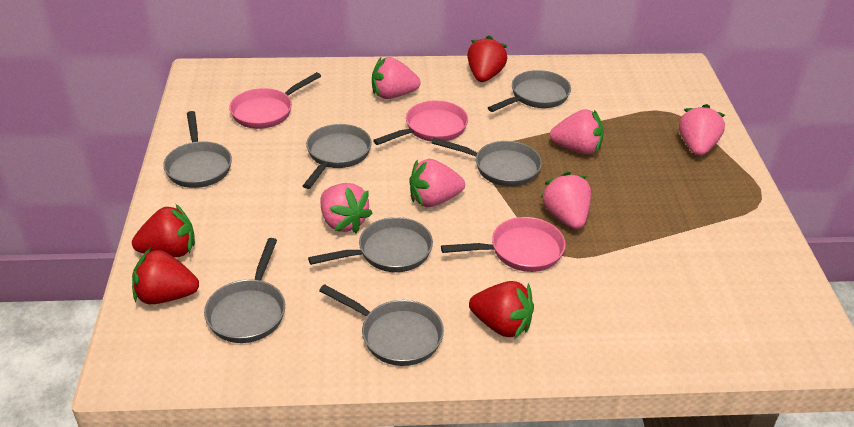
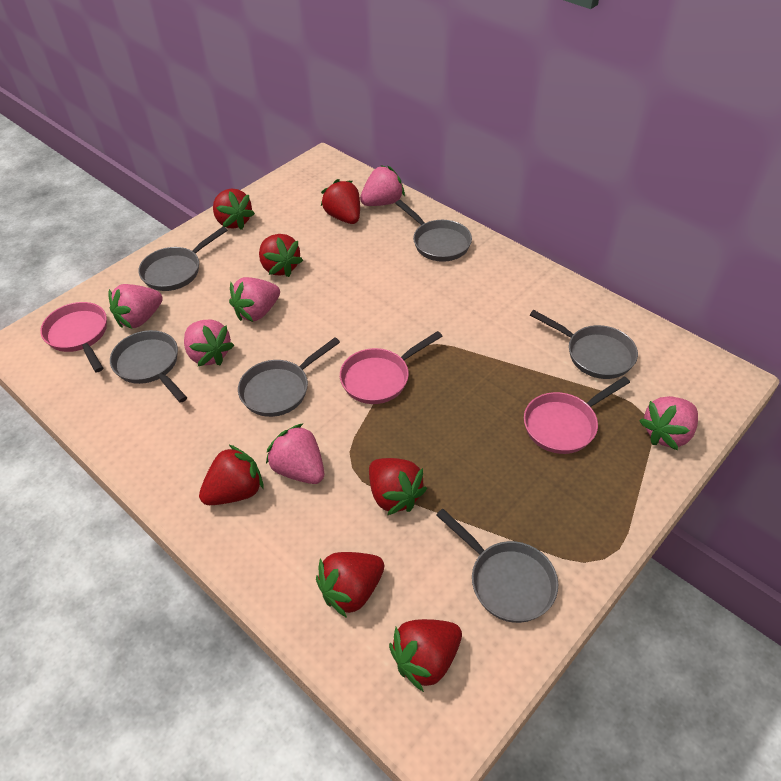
grey pan: [163,111,232,188] [204,238,285,343] [303,124,372,189] [308,217,433,272] [319,284,444,366] [431,138,542,187] [488,70,571,112] = 7 -> [110,330,187,403] [138,227,227,291] [238,337,340,417] [396,200,472,262] [436,509,558,623] [530,310,638,379] = 6
red strawberry: [132,204,195,257] [132,248,199,304] [467,35,507,82] [469,281,534,339] = 4 -> [199,444,264,505] [213,189,255,230] [259,234,303,277] [316,552,384,618] [321,179,360,224] [369,458,427,515] [389,619,462,692] = 7

